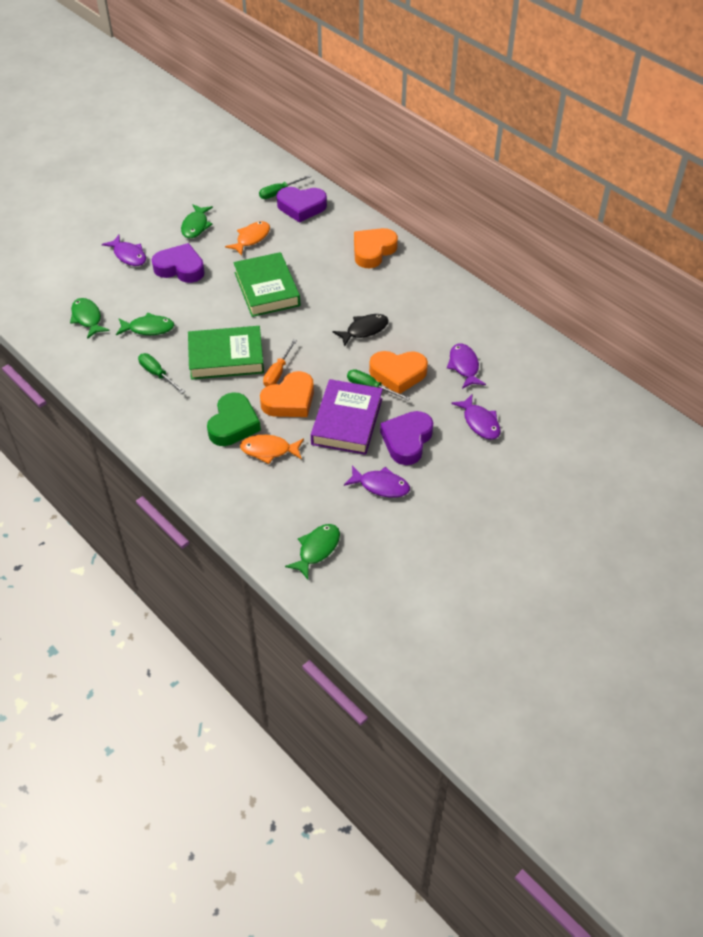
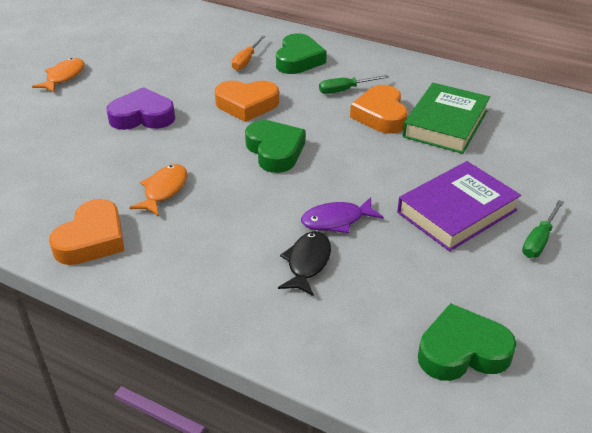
green book: [188,326,264,380] [233,252,300,317] = 2 -> [402,83,490,154] = 1
green fish: [70,298,110,339] [116,313,174,335] [181,204,213,238] [285,524,340,580] = 4 -> none = 0
green heart: [207,392,261,446] = 1 -> [245,120,305,173] [276,33,327,74] [418,303,517,381] = 3
green screwdriver: [138,353,185,394] [259,175,311,199] [347,369,410,401] = 3 -> [319,75,389,94] [522,200,564,258] = 2
purple fish: [102,235,146,266] [344,465,410,498] [447,343,486,389] [451,394,501,440] = 4 -> [301,197,384,233] = 1
purple heart: [152,243,205,283] [277,187,327,223] [380,411,433,465] = 3 -> [106,87,175,130] = 1

